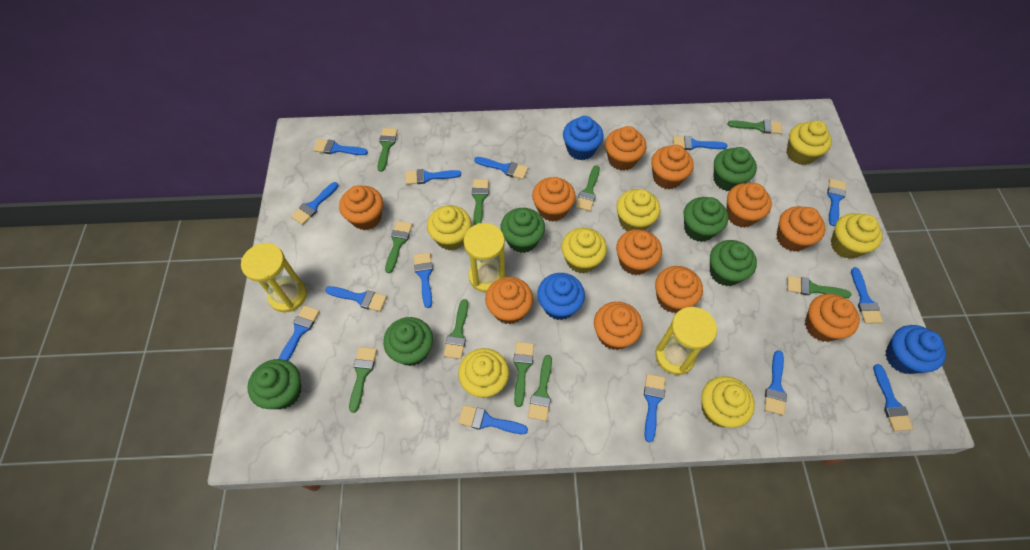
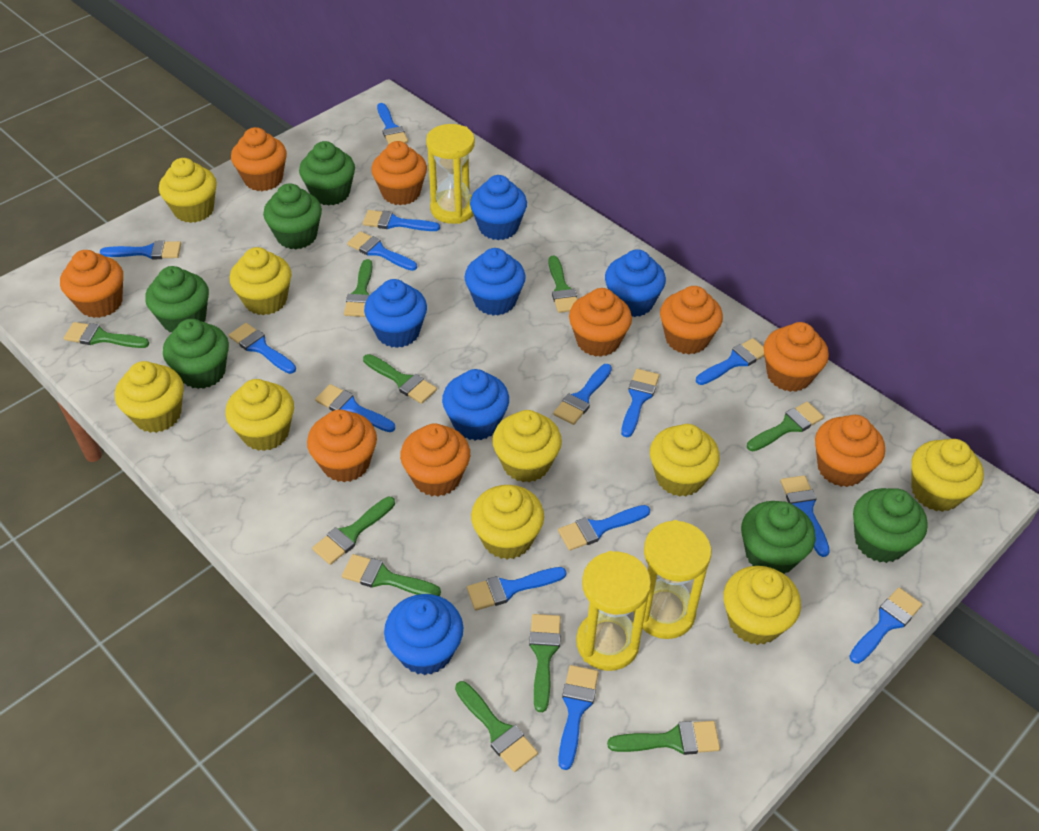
blue cupcake: [537,273,585,320] [563,116,604,160] [885,325,946,374] = 3 -> [364,279,427,348] [384,594,463,675] [442,369,509,441] [465,248,526,316] [470,175,527,240] [605,249,666,317] = 6
orange cupcake: [339,186,383,230] [485,277,533,324] [532,177,576,221] [594,302,643,350] [605,126,646,171] [616,229,662,275] [651,145,694,189] [655,266,703,313] [726,183,772,228] [777,206,825,252] [805,294,860,342] = 11 -> [60,250,123,318] [231,127,287,191] [307,409,377,482] [371,141,427,205] [400,423,470,496] [569,288,632,357] [660,286,723,354] [764,322,829,392] [815,415,885,487] = 9
yellow cupcake: [427,205,471,251] [458,348,509,398] [561,227,607,274] [616,189,660,231] [701,376,755,428] [787,120,832,165] [831,213,883,259] = 7 -> [115,361,184,433] [159,158,217,223] [225,379,294,451] [229,247,292,315] [471,485,544,559] [492,410,562,482] [650,424,720,497] [723,566,801,645] [911,439,984,512] = 9

